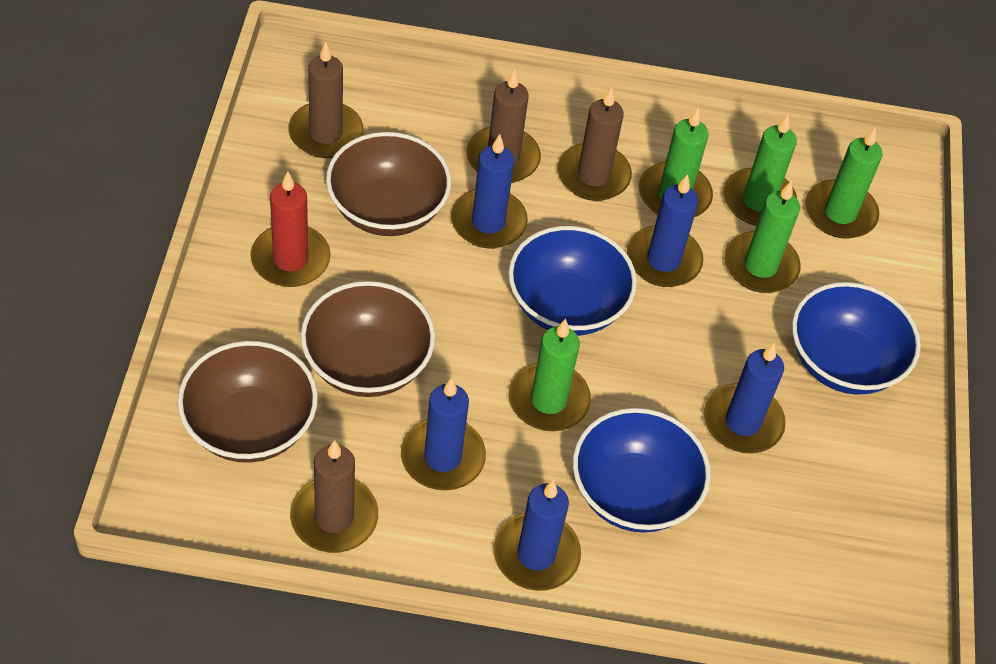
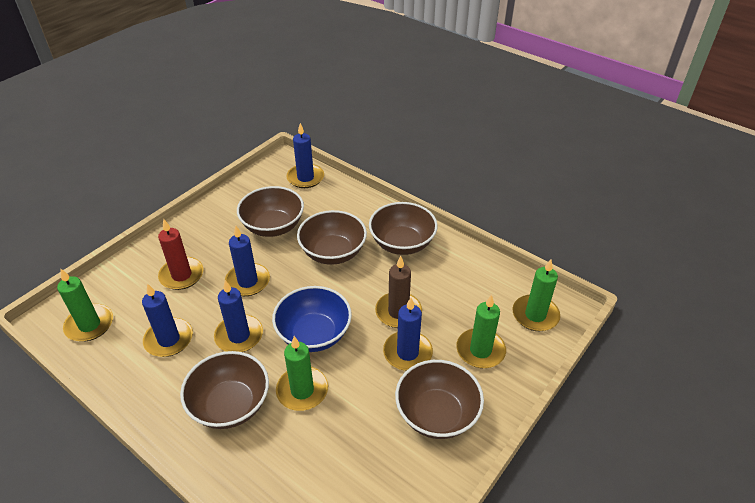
blue bowl: [508,226,637,336] [573,408,711,533] [792,282,921,395] = 3 -> [272,286,352,352] = 1
brown bowl: [178,341,318,463] [301,281,435,397] [326,132,451,236] = 3 -> [180,351,269,429] [237,186,304,237] [297,210,367,265] [369,202,438,255] [395,360,484,439] = 5
brown candle: [288,42,364,158] [290,440,378,553] [466,69,541,183] [557,87,632,201] = 4 -> [375,256,422,328] = 1
green candle: [509,319,591,432] [639,108,713,217] [723,114,797,226] [724,181,801,293] [805,127,883,239] = 5 -> [57,269,113,342] [276,336,328,411] [456,294,506,368] [512,259,560,331] = 4

